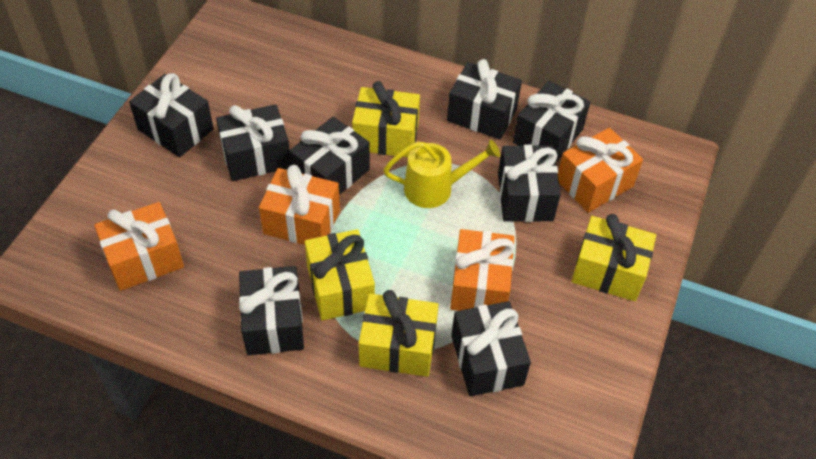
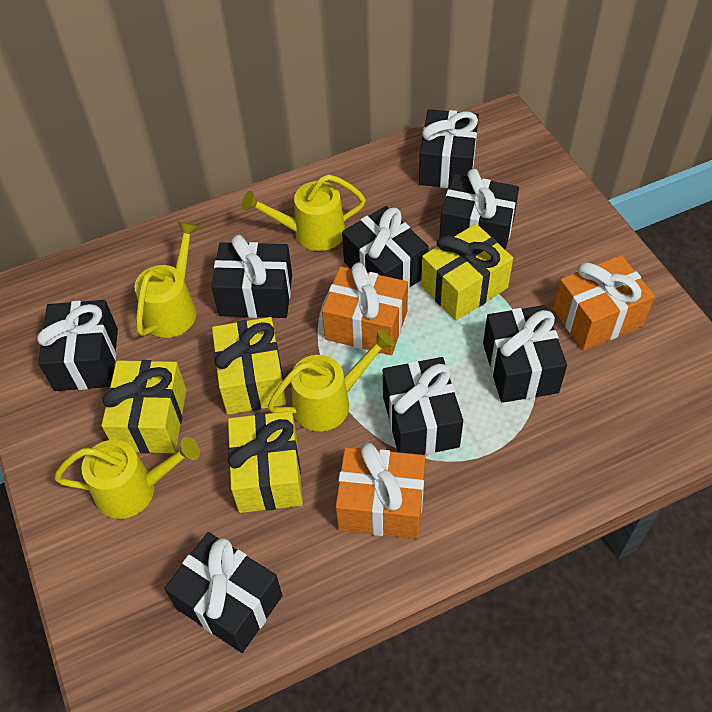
orange gift: [94,202,184,291] [259,165,340,245] [450,229,515,311] [558,128,643,213] = 4 -> [322,262,408,355] [336,443,426,539] [553,255,655,350] = 3
yellow watering can: [383,140,500,208] = 1 -> [54,437,200,519] [134,222,199,338] [242,174,366,251] [268,329,395,431] = 4

